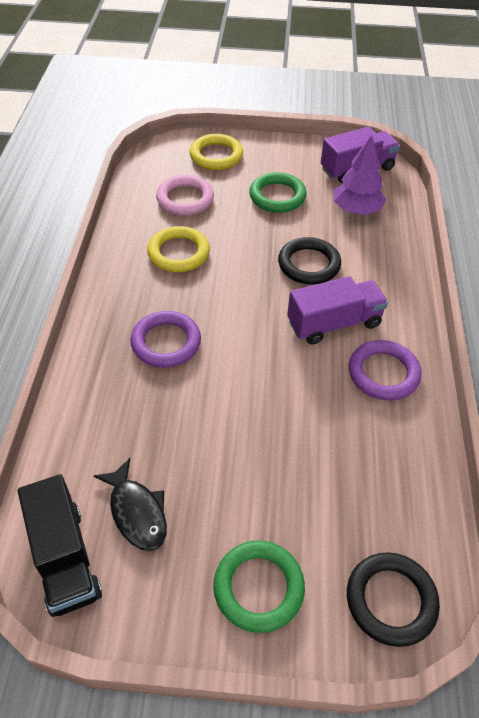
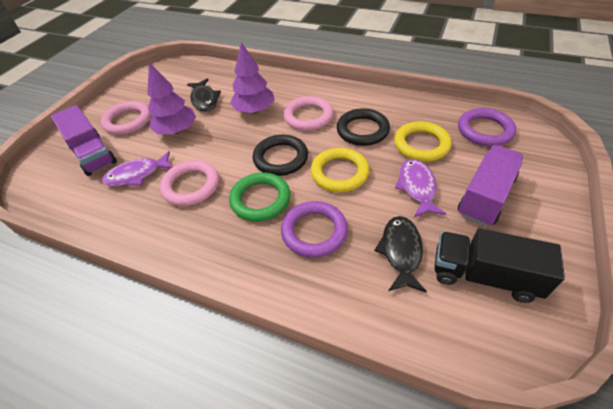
black fish: [94,458,167,551] = 1 -> [187,78,221,112] [374,216,427,293] = 2
green ring: [213,540,305,633] [249,172,307,213] = 2 -> [229,173,290,221] = 1
pink ring: [156,175,214,216] = 1 -> [101,101,151,135] [160,160,219,206] [283,96,333,131] = 3
purple fish: none = 0 -> [102,151,173,186] [395,159,446,217] = 2
purple tree: [334,135,386,215] = 1 -> [147,63,196,134] [230,42,275,113] = 2

